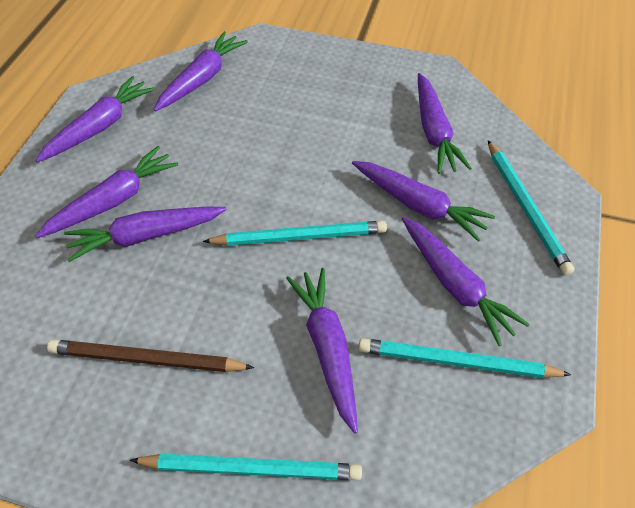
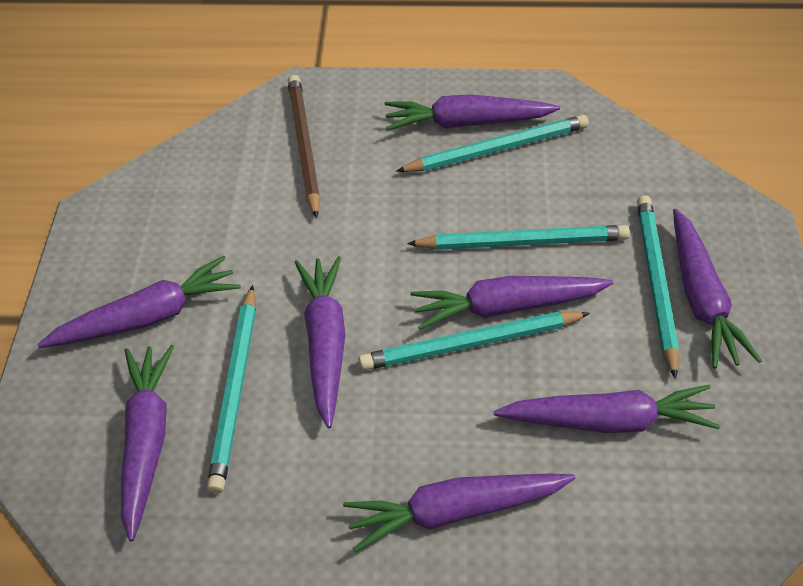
turquoise pencil: [130,454,362,480] [203,221,387,246] [358,338,571,378] [488,140,574,276] = 4 -> [207,285,256,494] [359,312,590,370] [396,115,589,172] [407,225,630,250] [637,195,679,379] = 5

